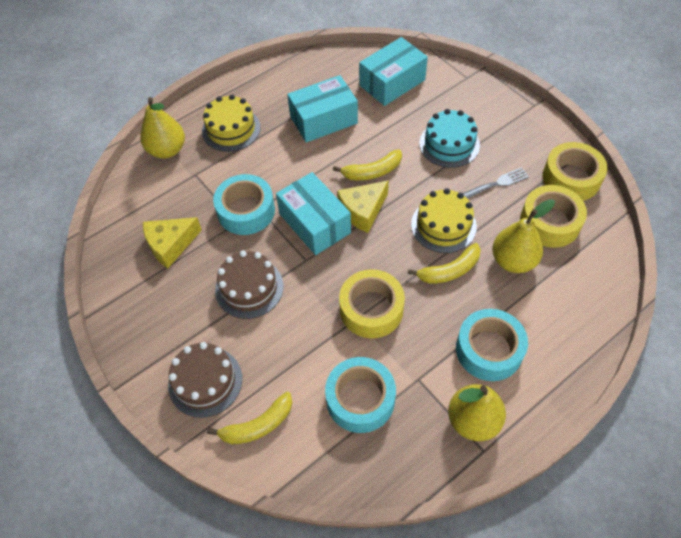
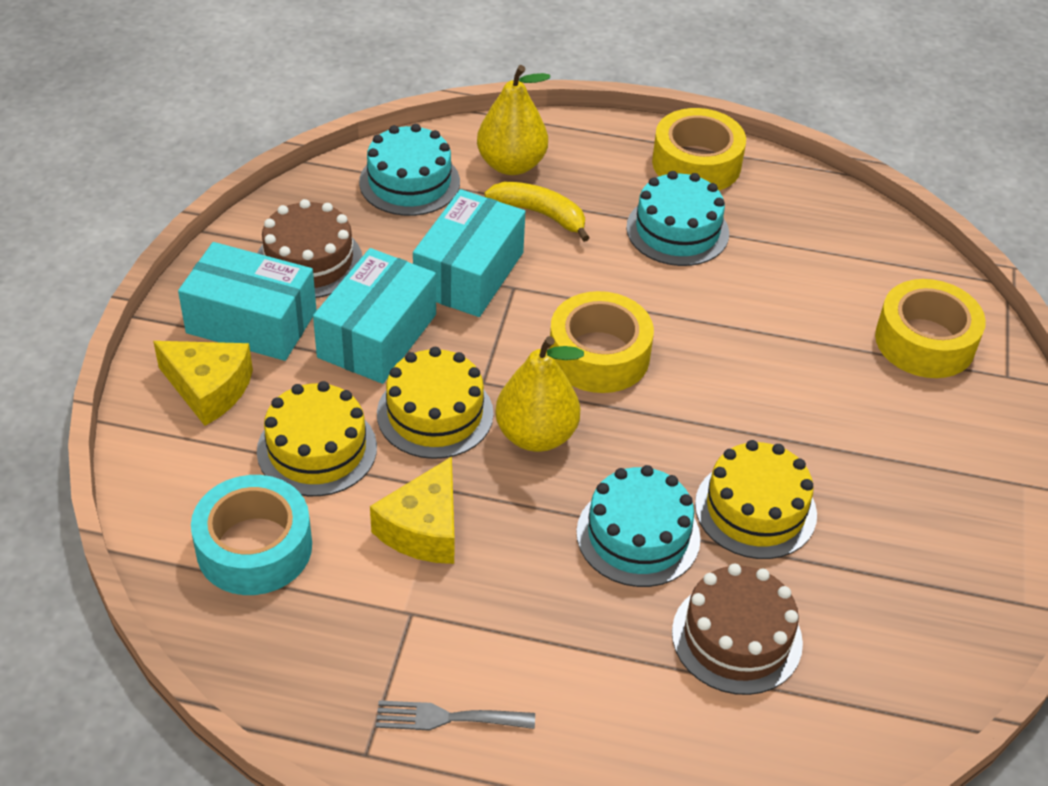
turquoise cake: [419,109,480,168] = 1 -> [359,124,460,216] [576,465,701,587] [626,171,729,266] = 3
turquoise tape: [213,174,275,235] [325,357,396,433] [456,309,528,381] = 3 -> [191,475,312,595] = 1
yellow banana: [207,392,292,444] [333,149,402,181] [408,243,481,284] = 3 -> [484,182,590,242] = 1
yellow cake: [202,95,261,152] [411,188,477,253] = 2 -> [257,381,377,496] [377,347,493,459] [695,440,817,559] = 3
yellow pear: [140,97,185,159] [448,384,506,441] [492,199,555,273] = 3 -> [477,65,550,175] [495,336,584,452] = 2

